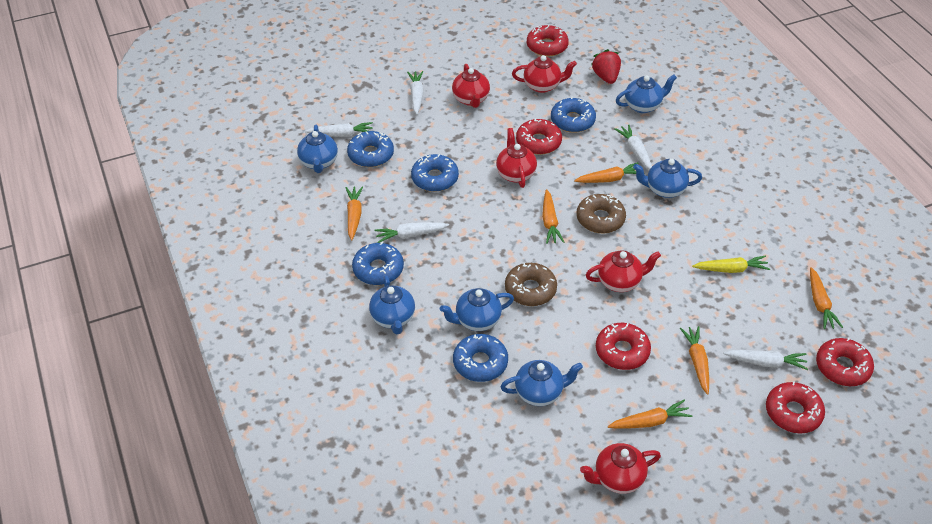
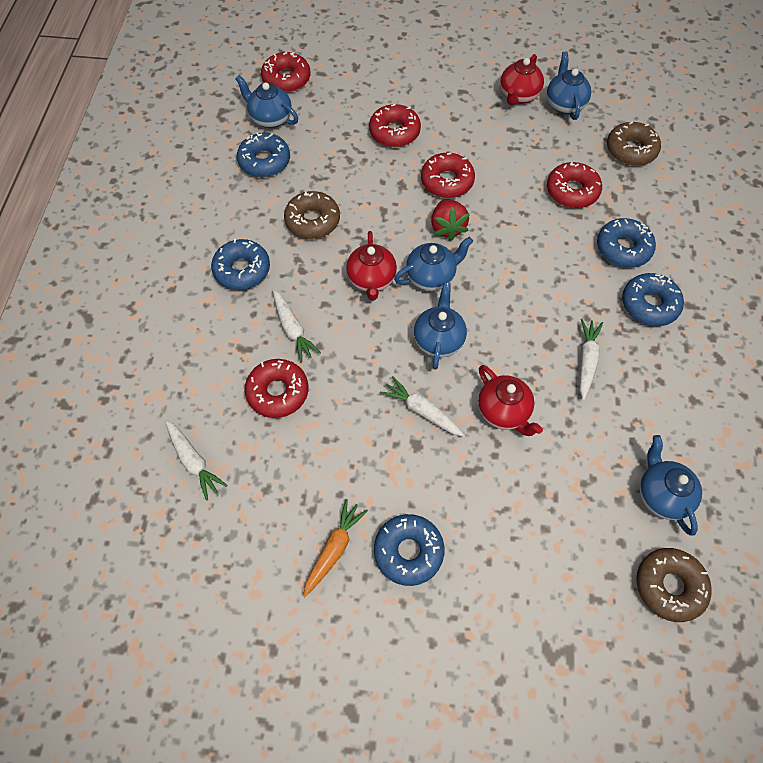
blue teapot: [297,125,338,173] [369,275,415,334] [440,288,514,331] [500,360,583,406] [616,75,677,113] [633,159,702,198] = 6 -> [235,75,298,128] [394,237,473,291] [414,282,467,370] [547,51,591,120] [639,435,702,536] = 5
brown donut: [505,263,557,306] [577,194,626,233] = 2 -> [284,191,340,239] [607,121,661,166] [636,548,712,622] = 3
orange carrot: [345,186,363,240] [542,189,564,244] [574,162,638,183] [608,400,693,429] [680,326,709,395] [810,267,843,329] = 6 -> [303,499,368,597] = 1
red teapot: [452,64,490,108] [496,128,537,188] [512,55,577,93] [580,443,661,494] [586,250,661,292] = 5 -> [346,231,397,301] [478,365,543,436] [500,54,544,105] = 3
white carrot: [305,122,373,137] [374,222,449,243] [407,71,424,115] [614,124,652,170] [723,350,808,370] = 5 -> [165,420,227,501] [273,289,321,362] [380,376,465,437] [580,319,603,400] = 4
yellow carrot: [692,255,770,273] = 1 -> none = 0

